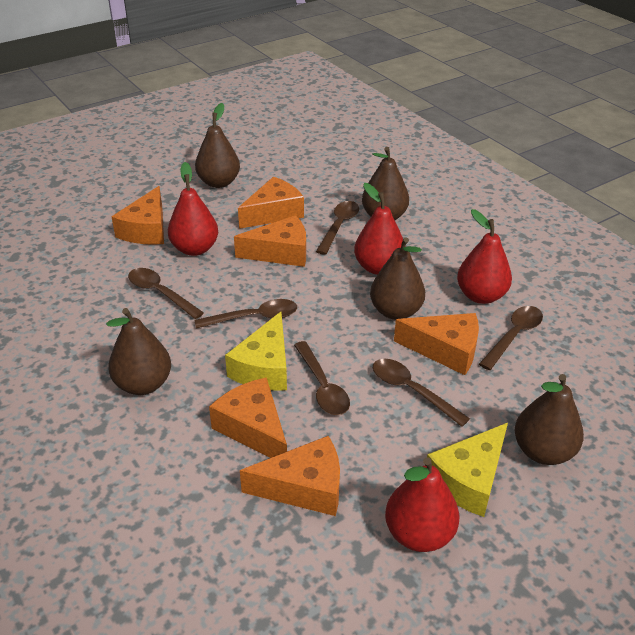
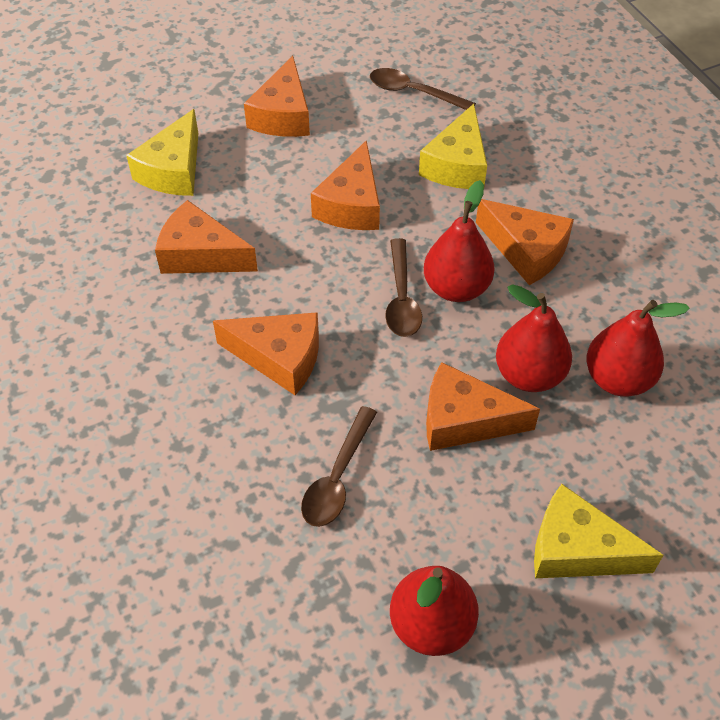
brown pear: [106,308,171,395] [195,103,240,188] [362,147,409,220] [370,237,425,320] [515,374,584,465] = 5 -> none = 0
brown spoon: [128,268,204,319] [194,299,297,329] [294,341,350,415] [316,201,359,255] [373,359,470,427] [479,306,543,370] = 6 -> [301,406,377,527] [370,68,476,110] [385,238,422,337] = 3
yellow cheese: [225,312,287,390] [427,423,508,517] = 2 -> [126,109,198,196] [419,104,487,189] [534,484,664,578] = 3

